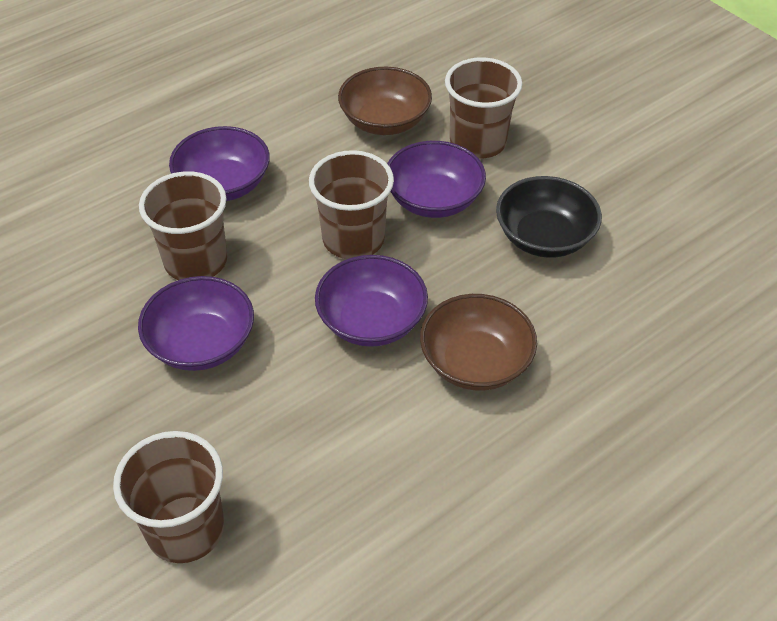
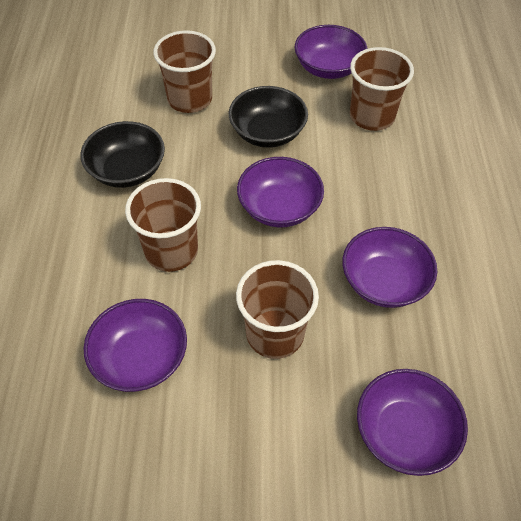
black bowl: [496,176,602,258] = 1 -> [80,121,165,188] [229,86,308,148] = 2
brown bowl: [338,67,432,135] [420,294,537,391] = 2 -> none = 0
purple bowl: [138,276,254,371] [169,126,270,201] [315,255,428,347] [387,141,486,218] = 4 -> [84,299,187,392] [237,157,324,227] [295,25,367,79] [342,227,437,308] [357,369,468,476] = 5

